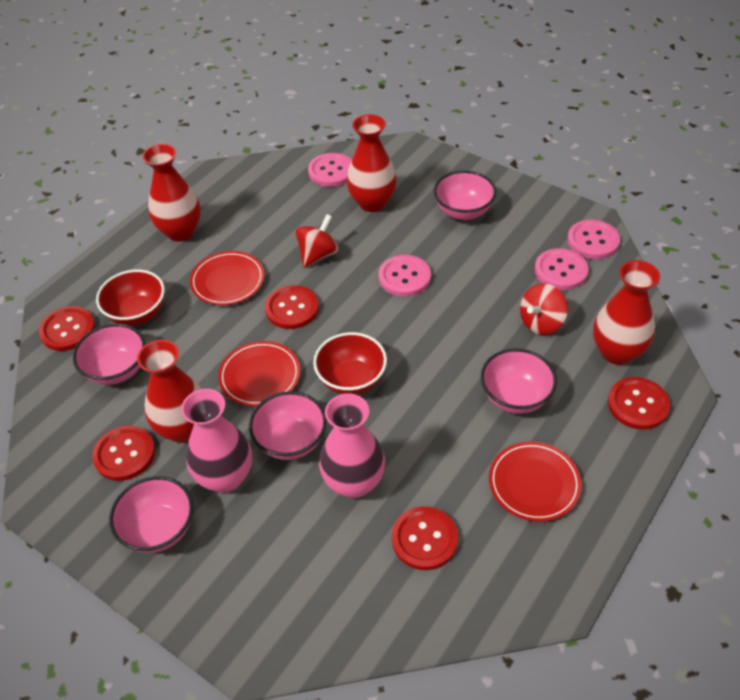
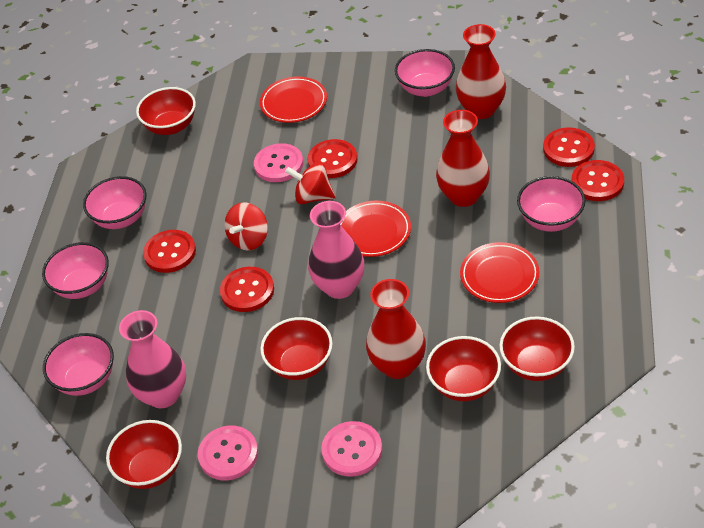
pink button: [308,153,352,187] [379,255,431,297] [535,248,589,290] [567,220,620,259] = 4 -> [198,426,258,480] [254,143,303,182] [321,421,382,477] = 3
red bowl: [96,270,165,326] [313,332,387,395] = 2 -> [106,420,182,489] [136,87,196,135] [260,317,333,380] [426,336,501,401] [499,316,575,381] = 5
red vase: [137,340,202,443] [142,144,201,242] [346,115,397,212] [593,260,660,365] = 4 -> [366,279,426,379] [436,110,490,207] [456,24,506,119] = 3

